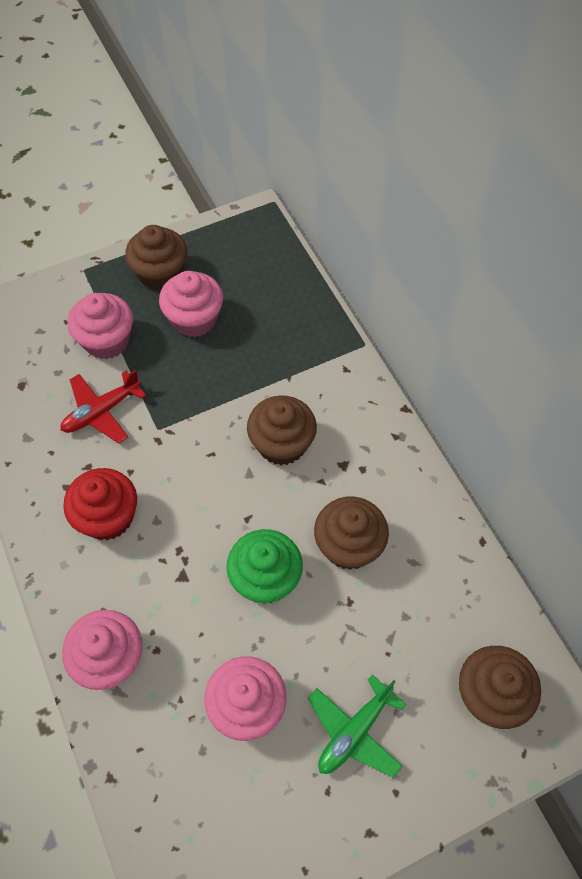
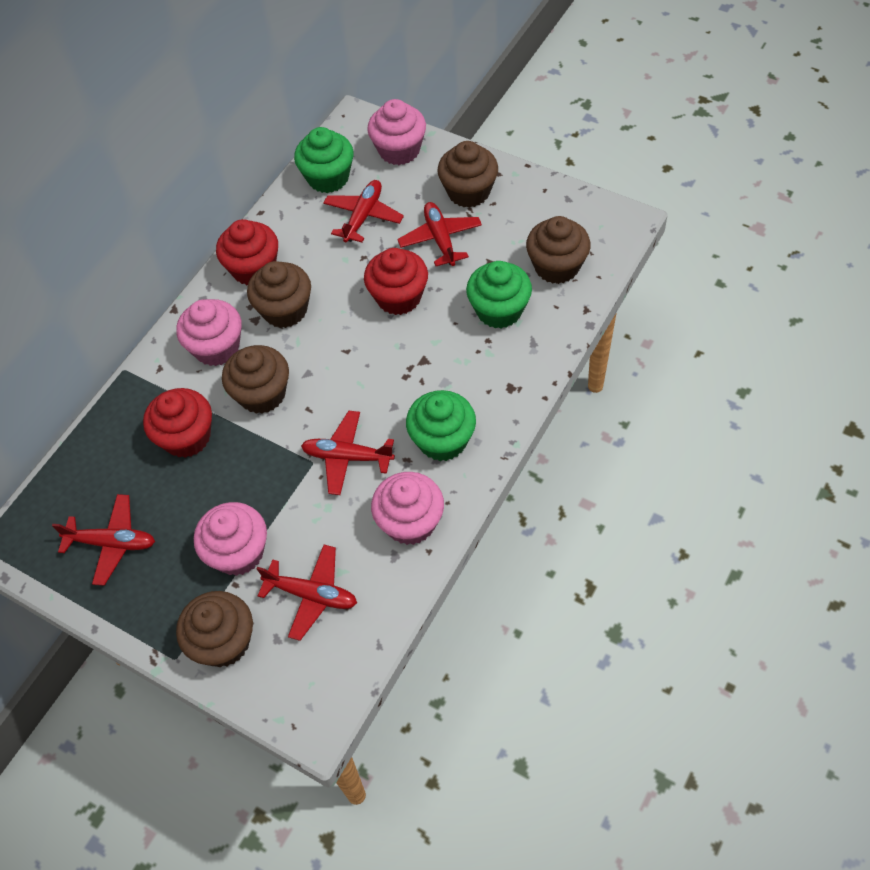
brown cupcake: [125,225,187,291] [247,395,317,465] [314,497,389,570] [459,646,541,729] = 4 -> [176,591,253,667] [222,345,289,414] [247,261,311,328] [437,141,498,208] [526,216,591,284] = 5
green cupcake: [226,529,303,604] = 1 -> [294,127,354,193] [406,390,476,461] [466,261,532,328] = 3
green plane: [308,674,407,778] = 1 -> none = 0
red cupcake: [63,468,137,540] = 1 -> [143,388,212,458] [216,219,278,286] [364,248,428,315] = 3
red plane: [61,370,146,444] = 1 -> [52,494,155,586] [257,545,357,641] [301,411,395,495] [323,180,404,243] [397,202,482,266] = 5

